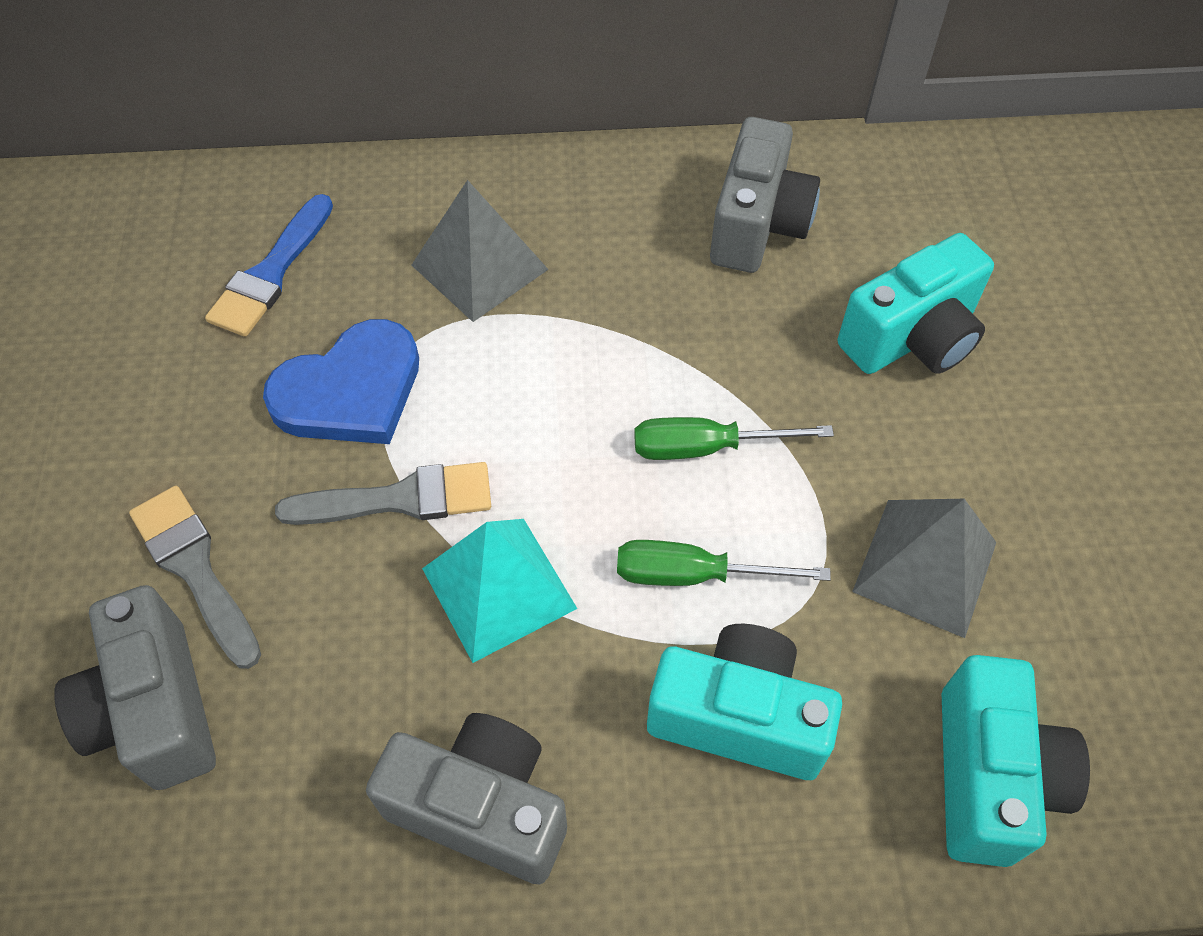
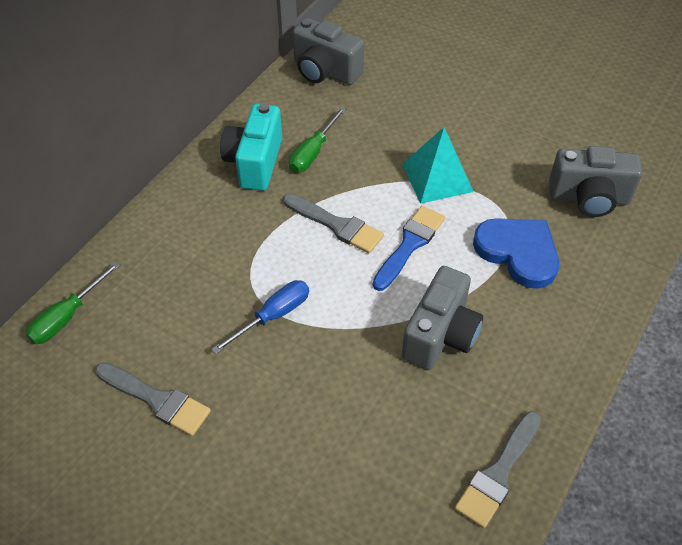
blue screwdriver: none = 0 -> [211,280,309,354] = 1
grey brush: [129,486,261,669] [275,462,491,525] = 2 -> [95,362,211,436] [283,194,384,253] [455,411,541,528] = 3
grey pyramid: [412,180,549,322] [852,499,996,638] = 2 -> none = 0
turquoise camera: [647,624,842,780] [838,233,994,374] [942,655,1090,867] = 3 -> [220,103,282,191] = 1

